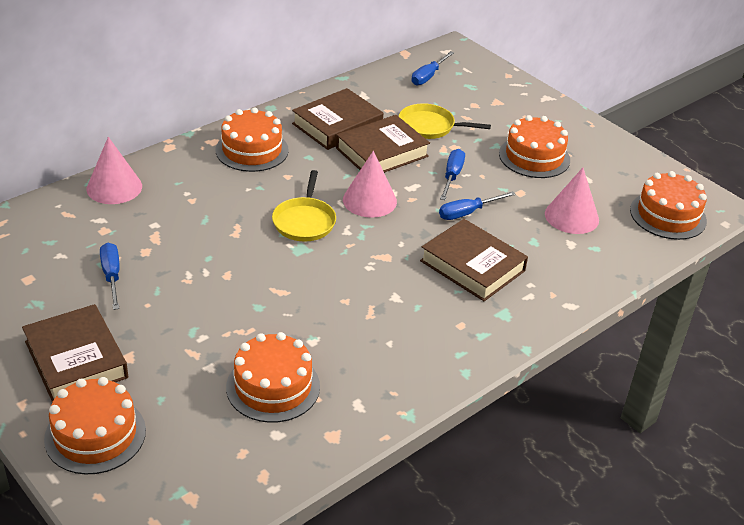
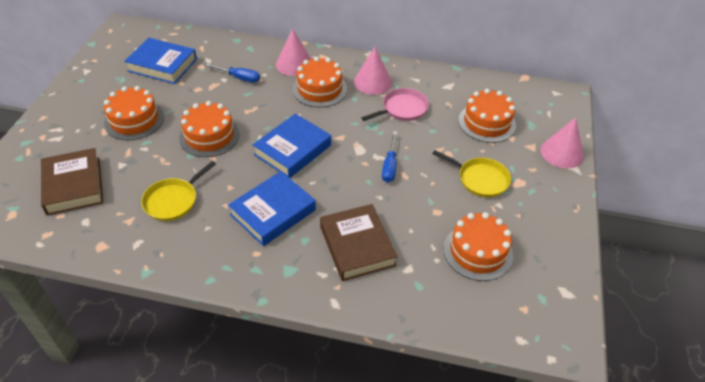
blue book: none = 0 -> [124,38,197,84] [228,171,316,246] [252,114,331,178] = 3
blue screwdriver: [100,243,120,310] [412,51,454,85] [439,191,516,220] [440,149,465,200] = 4 -> [204,63,260,83] [382,131,397,183] = 2
brown book: [22,304,128,402] [292,88,383,150] [336,115,430,173] [420,219,528,301] = 4 -> [41,148,103,216] [320,204,398,281] = 2
pink pan: none = 0 -> [361,88,429,121] = 1

